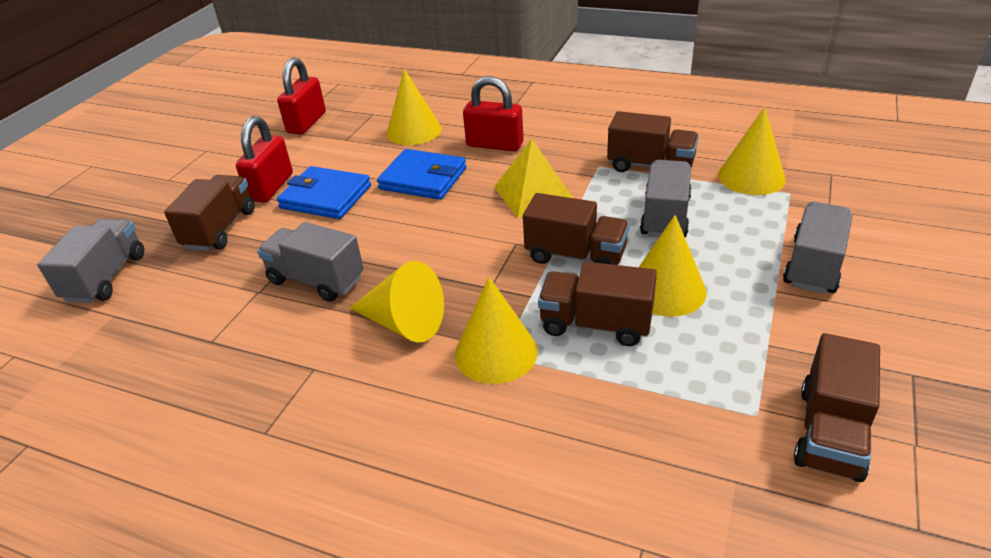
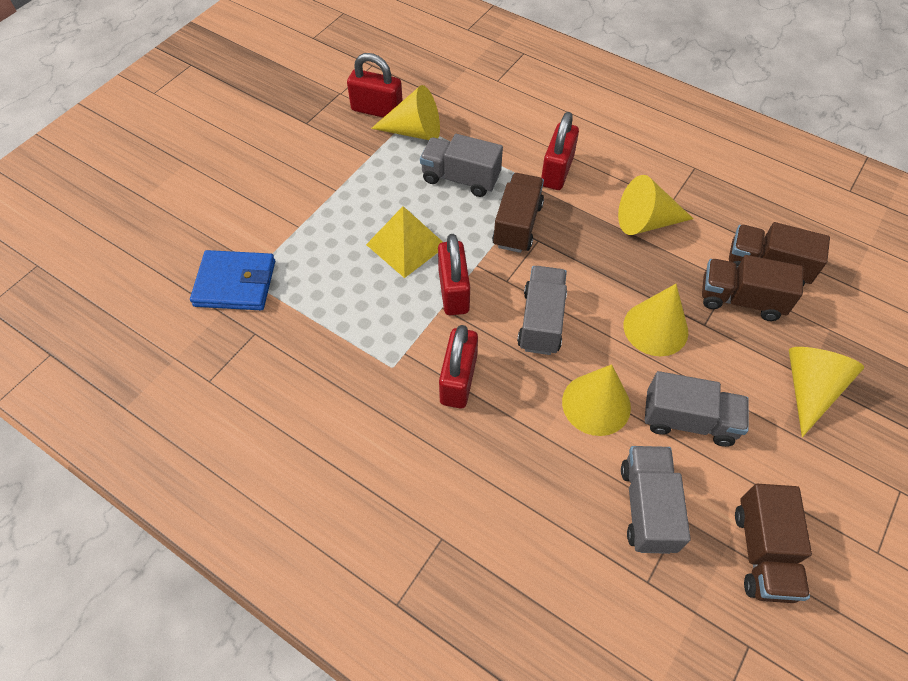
blue wallet: [277,166,371,219] [377,149,466,200] = 2 -> [190,250,275,310] = 1
brown truck: [164,175,254,251] [523,193,629,265] [538,262,657,346] [607,111,699,172] [794,333,880,482] = 5 -> [492,173,544,253] [702,255,803,321] [729,222,830,286] [735,484,812,603] = 4
red padlock: [236,116,293,202] [277,57,326,134] [463,76,523,151] = 3 -> [347,53,403,117] [438,234,470,315] [439,325,478,409] [541,112,579,190] = 4

